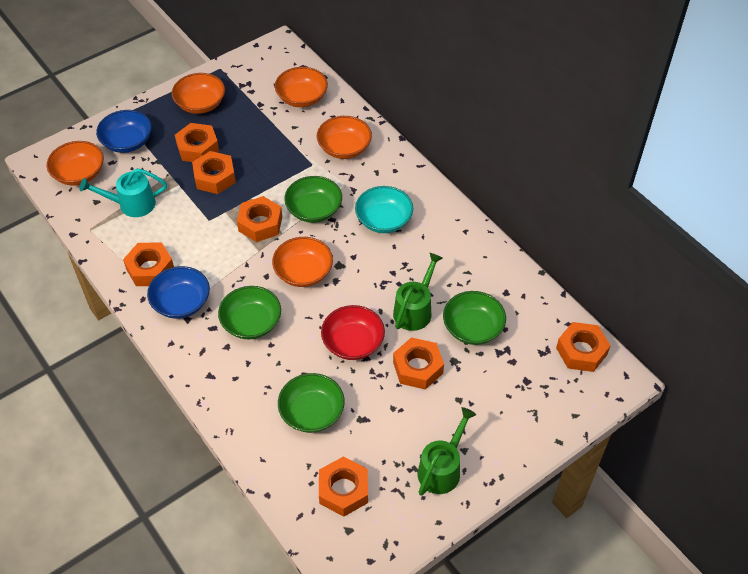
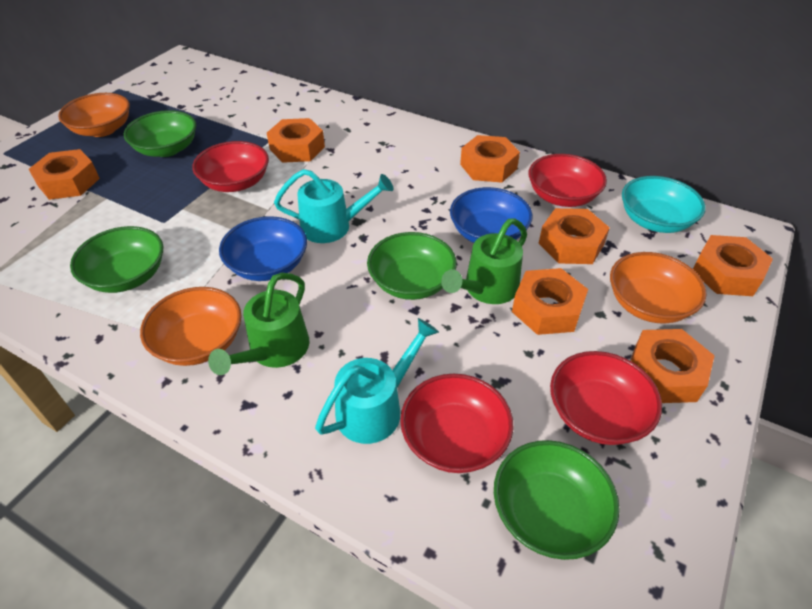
orange bowl: [47,141,104,186] [172,73,225,114] [272,237,333,287] [275,67,328,107] [317,116,372,159] = 5 -> [58,93,130,137] [140,287,242,366] [610,252,707,324] = 3
red bowl: [321,305,385,360] = 1 -> [192,141,269,192] [400,374,513,473] [529,154,607,207] [550,351,662,445] = 4
turquoise watering can: [79,168,167,217] = 1 -> [274,169,393,243] [315,318,439,444] = 2

